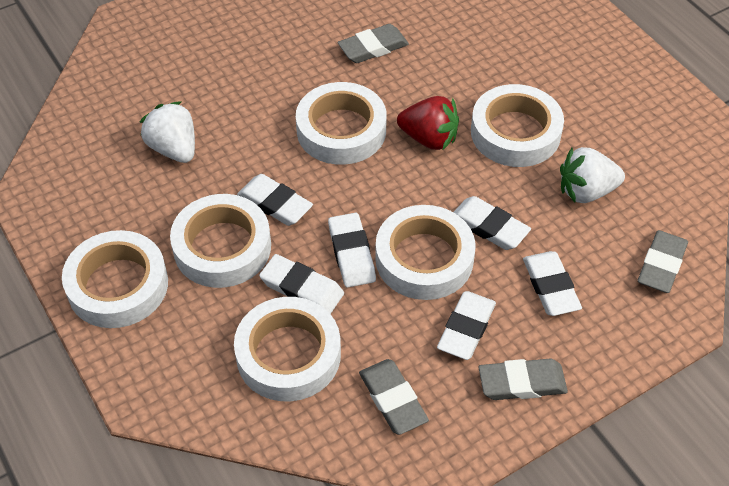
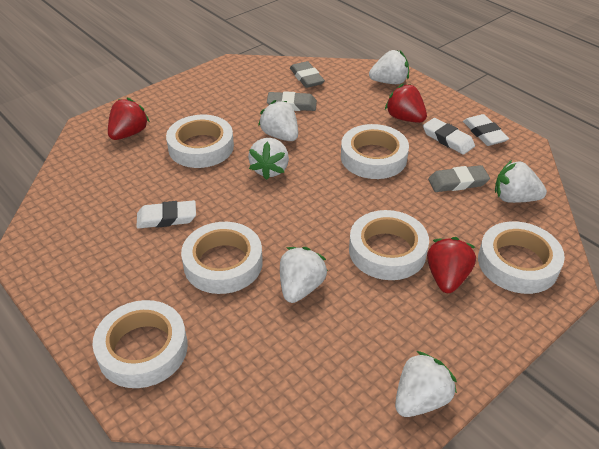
grey eraser: [337,24,409,63] [359,359,429,435] [478,359,568,400] [638,230,688,293] = 4 -> [267,91,317,111] [290,61,325,88] [428,165,490,192] = 3
red strawberry: [397,96,459,151] = 1 -> [108,98,150,140] [385,83,427,123] [427,237,476,293] = 3
white eraser: [237,174,313,226] [259,254,344,314] [328,213,376,288] [437,291,496,360] [453,196,531,250] [523,251,582,316] = 6 -> [136,200,196,229] [423,118,475,155] [463,114,509,146] = 3
white strawberry: [140,101,195,163] [560,147,625,203] = 2 -> [248,138,289,180] [258,100,298,141] [280,247,328,303] [369,50,409,84] [395,351,457,417] [495,160,547,203] = 6

